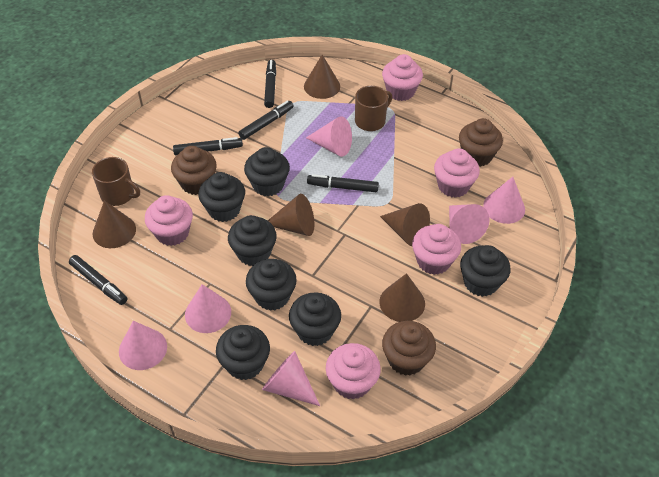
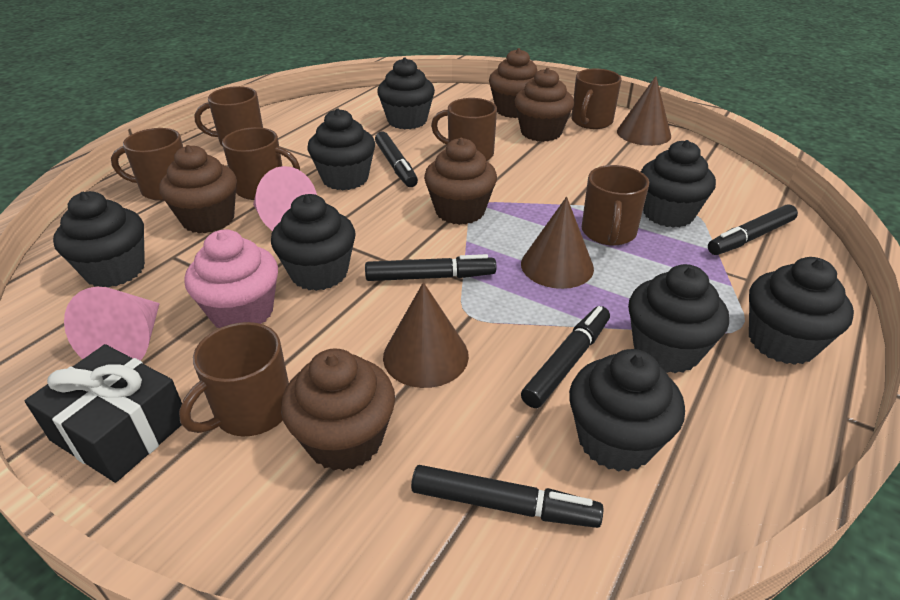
black cupcake: [199,172,245,222] [216,325,270,380] [228,215,277,266] [244,147,290,196] [246,259,297,311] [289,292,341,346] [460,245,510,297] = 7 -> [53,191,145,288] [271,194,356,291] [308,109,375,190] [377,57,435,129] [569,349,685,472] [628,264,729,374] [641,140,716,228] [749,257,854,365] = 8
black gift: none = 0 -> [25,344,182,483] = 1
brown cone: [93,200,136,248] [268,194,314,236] [304,55,340,99] [380,203,430,246] [380,273,425,322] = 5 -> [383,282,469,388] [521,197,594,289] [617,76,671,146] = 3
brown cupcake: [171,146,217,195] [382,321,436,376] [459,118,503,167] = 3 -> [159,145,237,233] [281,349,395,471] [424,138,497,225] [489,48,538,118] [514,68,574,142] = 5
brown mug: [92,157,140,206] [355,86,392,131] = 2 -> [111,128,183,201] [179,322,289,437] [195,86,263,146] [222,127,300,200] [431,98,497,161] [572,69,622,129] [582,165,649,246] = 7
pink cone: [119,321,167,370] [185,284,231,333] [262,351,320,406] [306,116,352,157] [449,204,489,244] [483,177,525,224] = 6 -> [64,287,160,361] [253,166,317,231] = 2
pink cupcake: [145,195,193,246] [326,343,381,400] [382,54,423,101] [412,224,461,275] [434,148,480,198] = 5 -> [185,230,278,328] = 1

